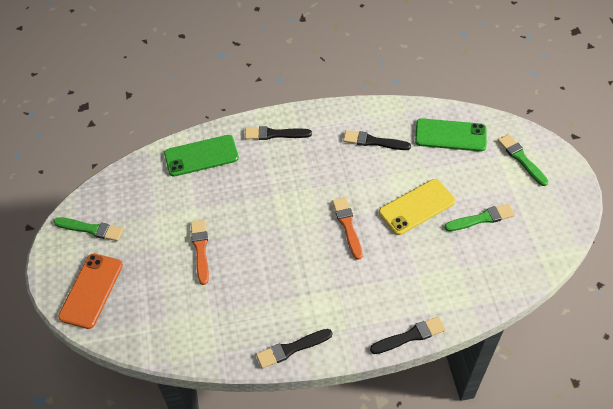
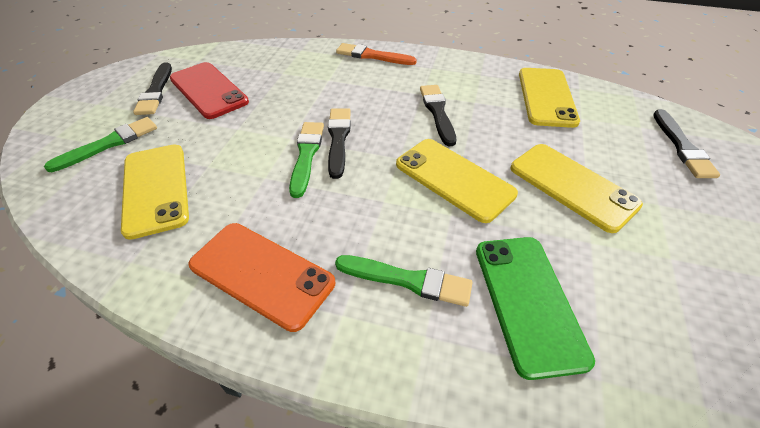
green phone: [164,135,239,177] [415,118,487,152] = 2 -> [476,237,595,380] = 1
orange brush: [191,220,209,285] [332,197,363,260] = 2 -> [336,43,417,65] = 1
red phone: none = 0 -> [170,62,249,119] = 1
yellow phone: [379,179,456,235] = 1 -> [121,144,189,240] [396,139,518,223] [510,144,643,233] [519,68,580,128] = 4

